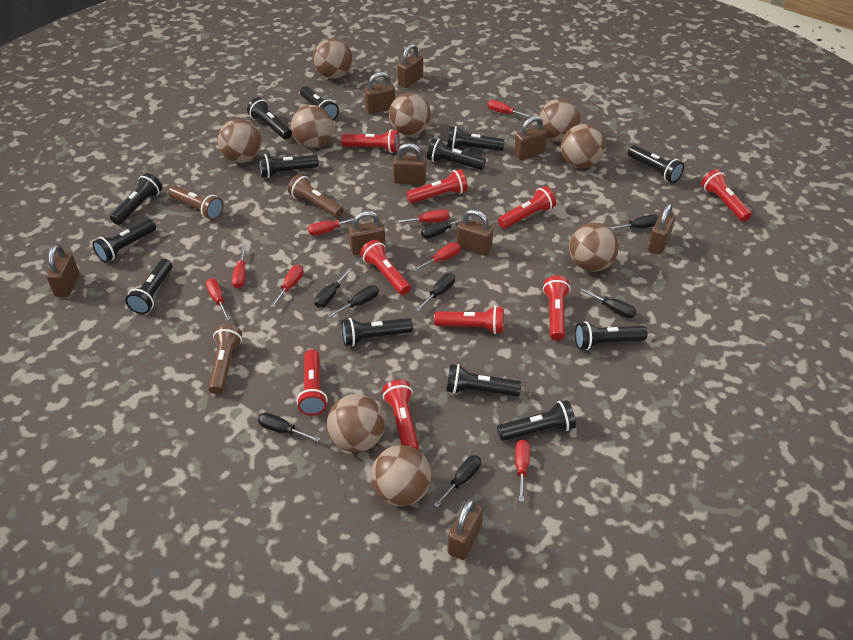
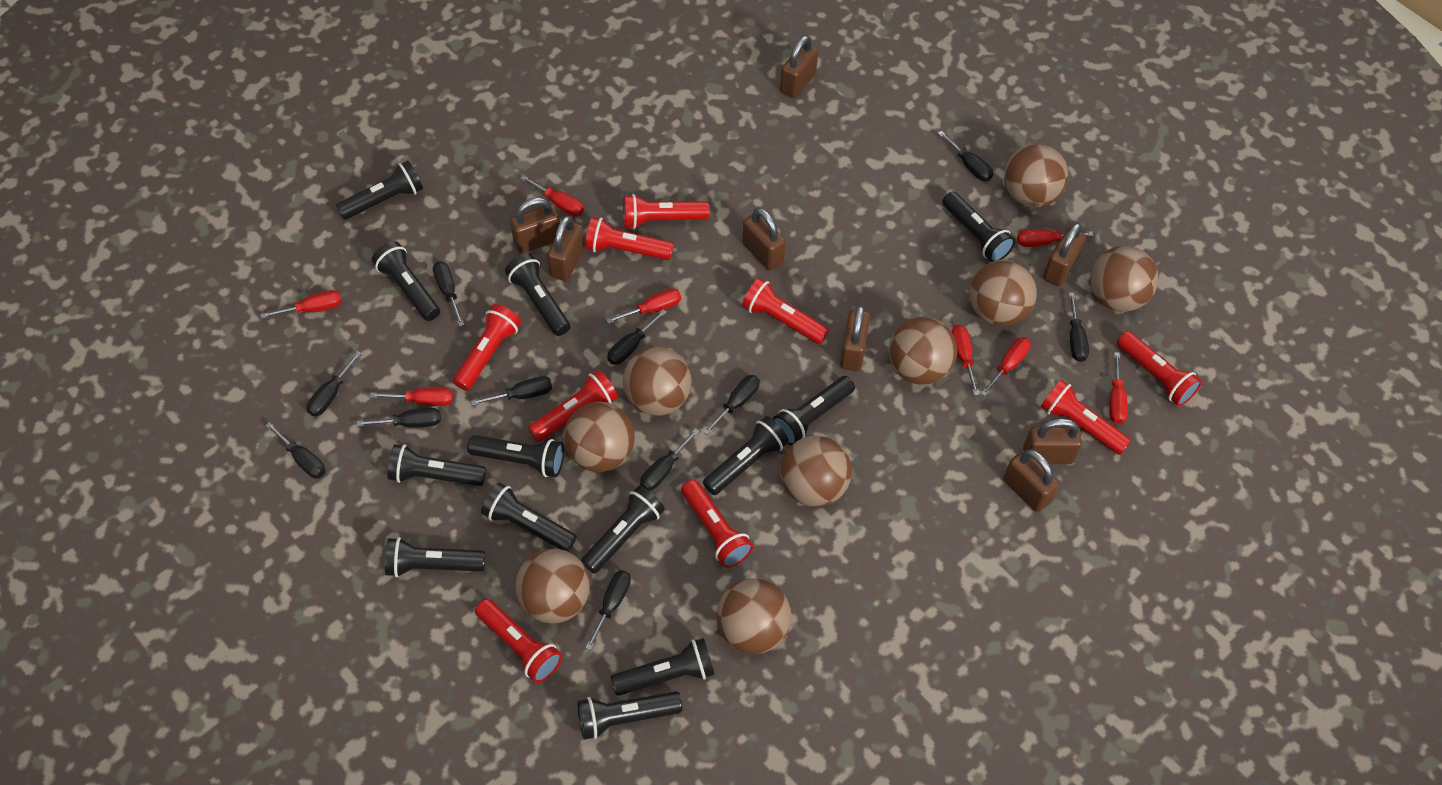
black screwdriver: [258,412,320,442] [315,268,352,308] [328,285,379,318] [416,273,455,311] [421,216,471,239] [434,455,481,508] [580,288,636,318] [609,215,659,230] = 8 -> [265,422,326,478] [307,351,362,416] [357,408,441,428] [433,261,464,326] [471,376,552,406] [585,570,631,650] [607,309,667,365] [640,428,699,491] [703,375,760,435] [938,131,993,181] [1069,293,1089,362] = 11
brown flashlight: [168,186,224,220] [208,324,242,394] [288,174,344,218] = 3 -> none = 0
brown padlock: [46,244,79,297] [349,211,386,255] [364,72,395,114] [393,143,426,185] [397,44,423,88] [448,499,483,560] [457,209,493,256] [514,116,547,160] [648,203,676,255] = 9 -> [510,197,560,253] [547,216,585,281] [742,207,786,271] [780,35,818,98] [840,305,870,371] [1003,450,1059,512] [1023,418,1082,464] [1043,223,1086,286] = 8

